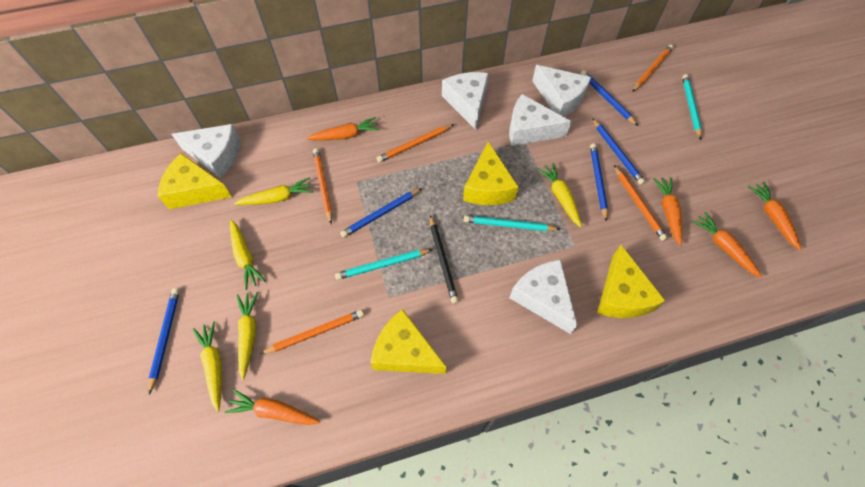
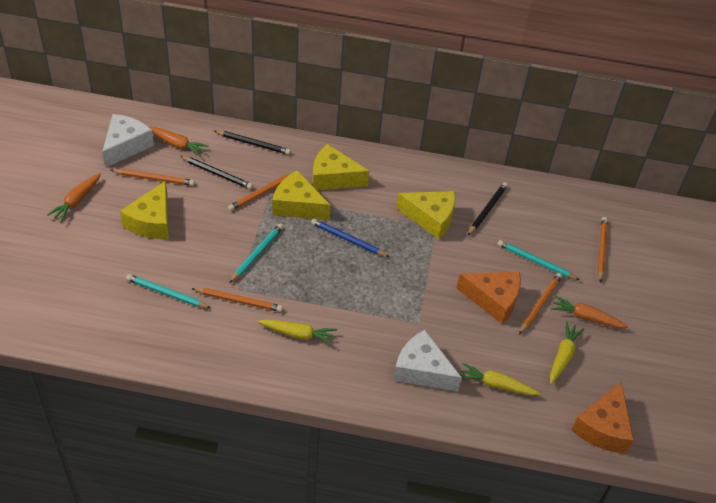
black pencil: [430,215,458,303] = 1 -> [180,156,253,189] [214,131,291,155] [468,182,508,236] = 3
blue pencil: [148,288,180,395] [340,188,422,238] [581,70,638,126] [590,143,608,222] [592,118,645,185] = 5 -> [311,219,389,257] = 1
orange carrot: [225,389,320,425] [306,117,380,140] [653,177,682,246] [692,212,762,278] [748,182,802,251] = 5 -> [47,173,101,222] [149,127,209,156] [551,296,628,328] = 3
orange cheese: none = 0 -> [456,272,521,324] [571,382,634,453] = 2
white cheese: [172,124,240,178] [442,72,489,130] [509,94,572,146] [509,259,578,334] [532,65,591,117] = 5 -> [102,114,154,168] [393,330,462,392] = 2
yellow carrot: [193,321,222,412] [230,220,266,290] [234,177,314,205] [237,292,258,380] [537,163,582,228] = 5 -> [258,319,337,345] [461,363,541,396] [550,321,584,384] = 3

